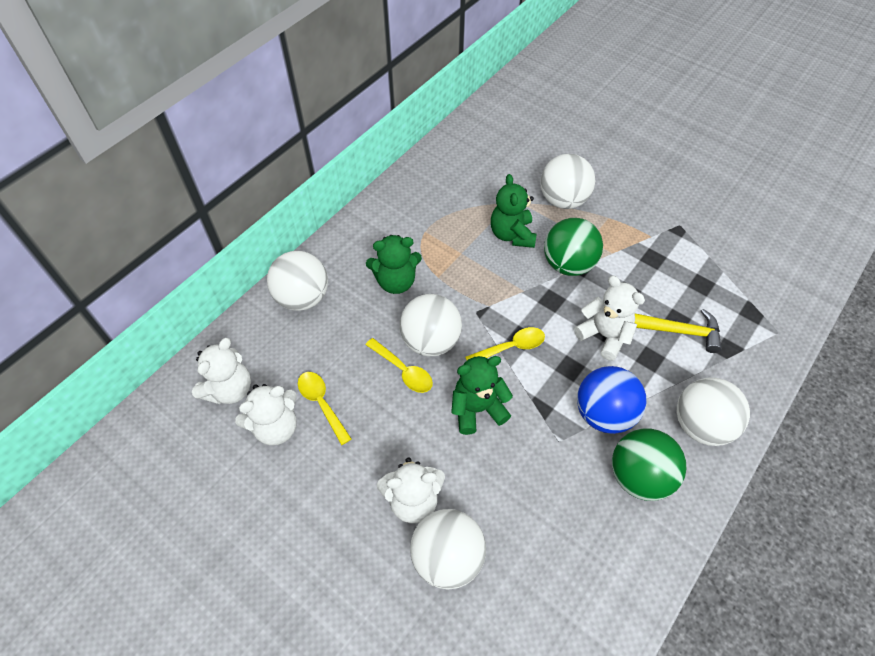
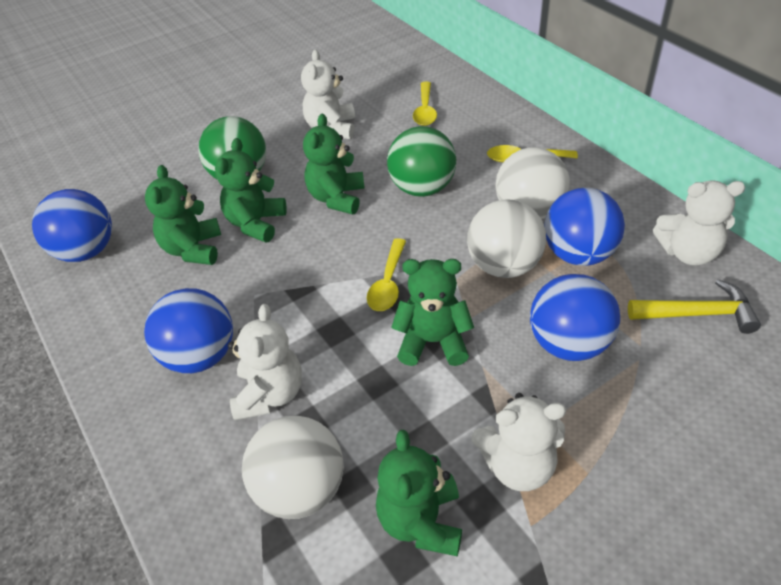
blue ball: [577,366,646,434] = 1 -> [32,189,112,262] [144,288,233,373] [530,274,620,361] [544,188,625,266] = 4
green teddy bear: [366,235,422,294] [451,356,513,435] [491,174,536,248] = 3 -> [145,165,221,265] [215,138,287,243] [303,114,365,215] [376,430,462,557] [391,259,474,366] = 5
white ball: [267,251,328,311] [399,294,462,356] [410,509,486,589] [540,154,595,209] [677,378,750,446] = 5 -> [242,416,344,519] [467,199,546,278] [496,147,570,219] = 3

